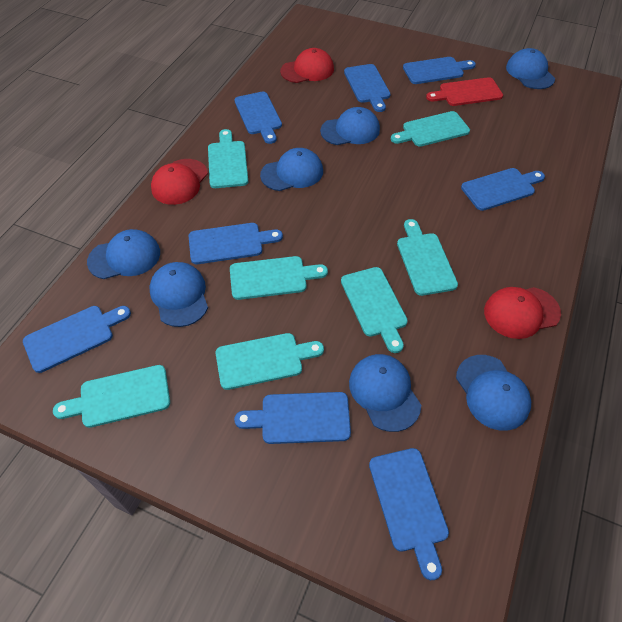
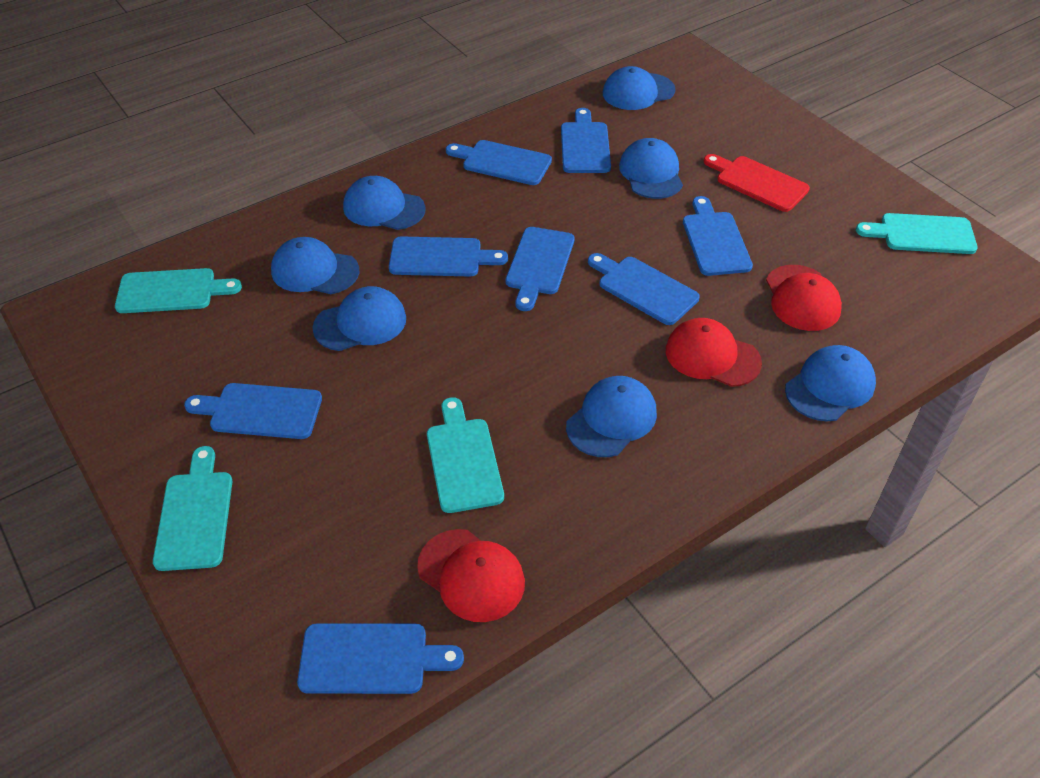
turquoise cutting board: [53,365,170,428] [208,129,248,188] [215,333,324,390] [230,256,328,300] [341,267,408,353] [391,111,470,147] [397,219,458,296] = 7 -> [115,268,242,313] [153,446,232,571] [427,397,504,513] [856,213,978,254] = 4

